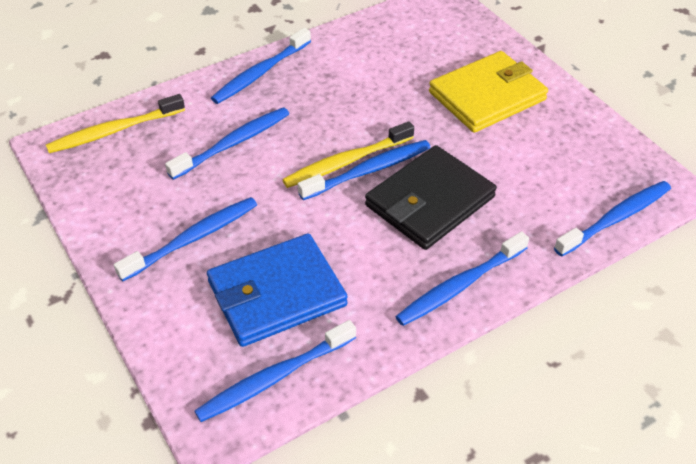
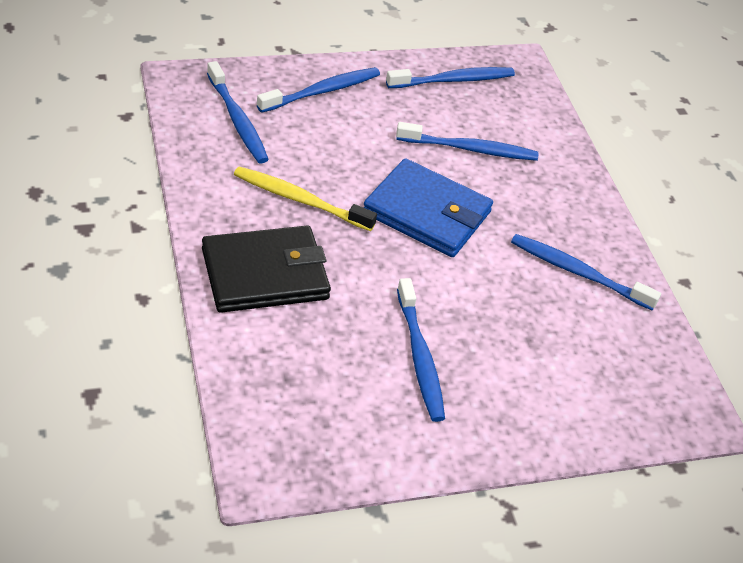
blue toothbrush: [114,197,257,281] [165,107,289,180] [195,320,356,422] [211,28,311,104] [298,140,431,200] [395,231,529,326] [554,181,671,257] = 7 -> [207,61,269,164] [257,67,380,113] [386,67,515,88] [396,122,538,161] [397,278,445,422] [511,234,661,311] = 6
yellow toothbrush: [46,94,185,153] [282,121,414,188] = 2 -> [234,166,377,231] = 1
yellow wallet: [429,51,548,133] = 1 -> none = 0

